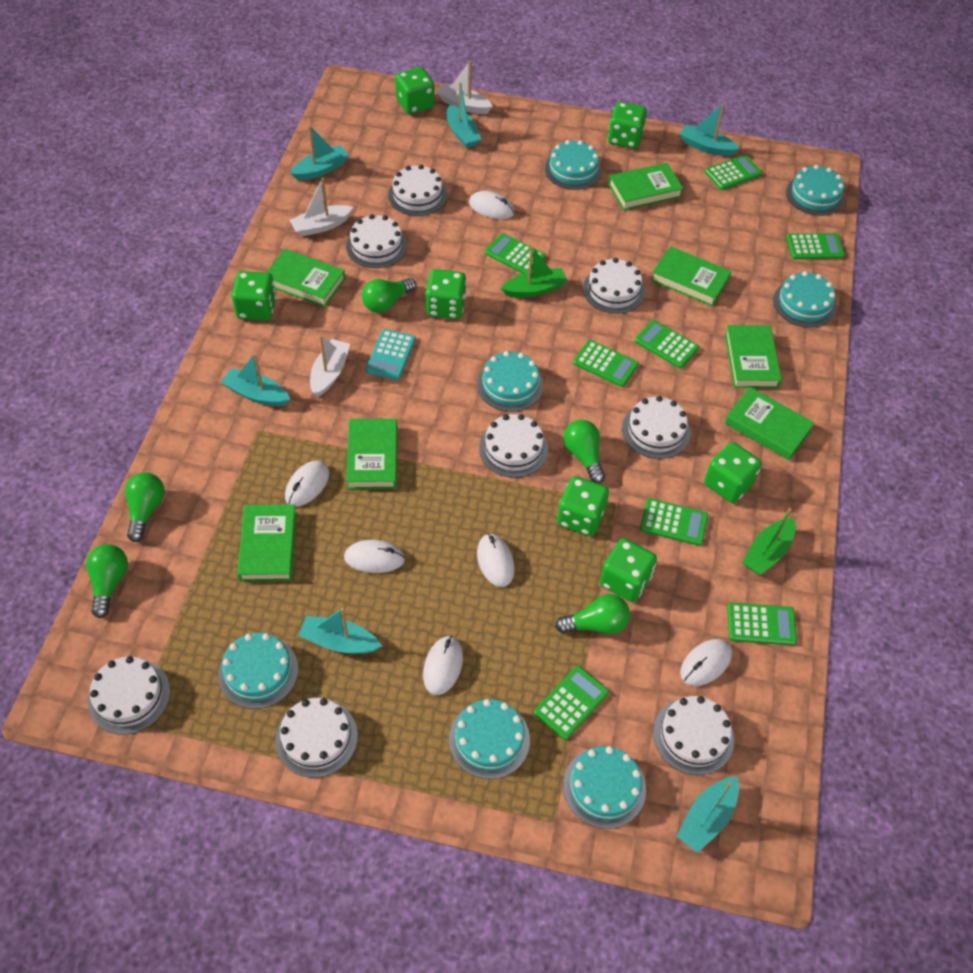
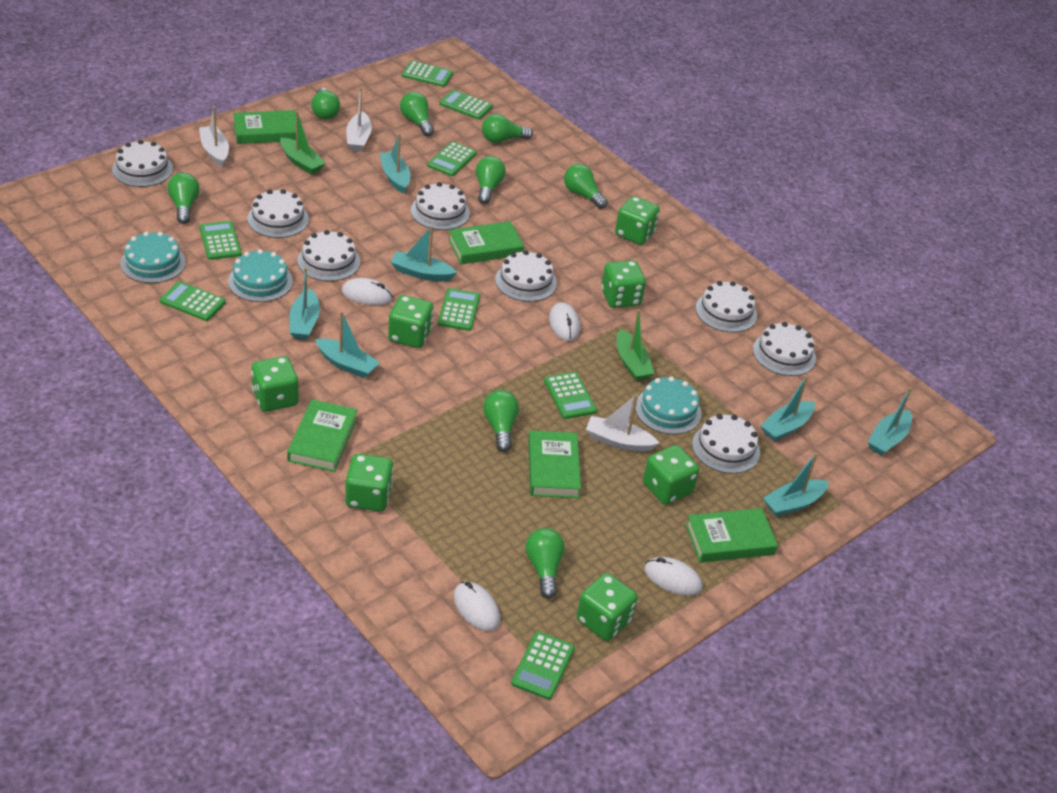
green book: [237,504,296,582] [266,249,346,307] [346,419,397,489] [608,163,684,210] [651,246,732,306] [725,325,782,388] [725,387,815,460] = 7 -> [233,110,296,144] [287,400,357,472] [448,221,524,264] [528,430,581,498] [686,508,778,562] = 5
green light bulb: [86,544,128,618] [125,472,165,542] [362,278,416,313] [555,594,630,634] [564,420,605,483] = 5 -> [167,173,200,224] [311,88,340,120] [400,92,434,136] [476,156,506,204] [482,114,533,143] [483,390,519,452] [526,528,565,599] [564,164,608,209] = 8
turquoise boat: [221,353,290,406] [290,125,349,180] [298,608,382,654] [447,83,482,148] [676,776,739,853] [680,103,740,156] = 6 -> [289,268,320,340] [315,311,380,378] [380,133,410,194] [391,226,457,281] [760,376,815,441] [763,453,829,517] [868,387,912,456] = 7
turquoise cake: [219,633,298,709] [449,699,530,779] [477,351,544,412] [545,140,602,190] [563,746,646,829] [773,271,836,328] [786,165,845,216] = 7 -> [120,231,186,283] [228,249,293,302] [635,376,702,434] = 3
turquoise calculator: [366,329,416,380] = 1 -> none = 0
white mouse: [285,461,329,506] [344,540,405,573] [423,636,463,695] [469,191,515,219] [477,533,515,587] [680,639,732,686] = 6 -> [342,278,393,305] [454,581,500,631] [549,302,580,341] [644,557,702,596] = 4

